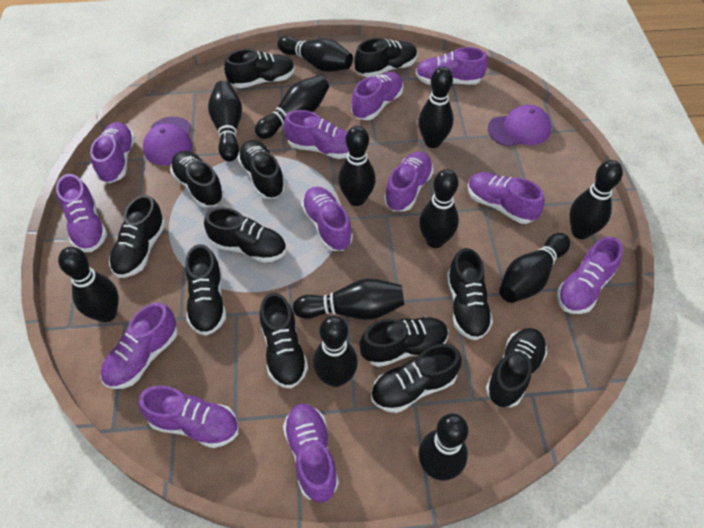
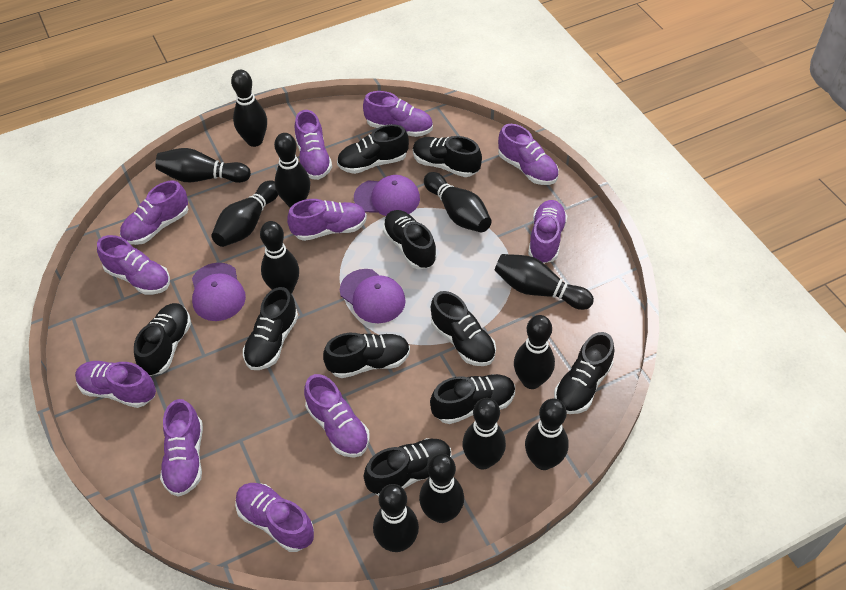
black shoe: [109,195,166,278] [170,151,224,208] [185,244,226,336] [204,207,286,263] [224,49,295,88] [237,140,286,199] [260,293,308,389] [354,38,417,77] [359,317,448,367] [371,344,462,413] [447,248,493,340] [486,328,547,407] = 12 -> [134,303,191,376] [243,287,298,370] [323,333,410,378] [337,124,409,174] [364,438,452,496] [383,210,437,269] [413,136,482,177] [430,374,515,424] [431,291,496,366] [554,332,614,414] = 10
purple cap: [143,116,192,166] [488,105,551,147] = 2 -> [192,263,246,321] [340,269,406,323] [354,175,420,216] = 3
purple shoe: [56,174,107,252] [90,122,135,183] [101,303,178,389] [138,385,239,448] [283,110,348,159] [283,404,339,503] [301,187,353,251] [352,72,403,120] [384,152,434,211] [415,47,488,85] [468,172,545,224] [557,237,623,314] = 12 -> [75,361,156,408] [97,235,170,295] [120,180,188,245] [160,399,203,497] [235,483,314,552] [287,199,367,241] [295,110,332,180] [304,374,369,458] [363,91,433,137] [498,124,559,185] [528,200,567,263] = 11

